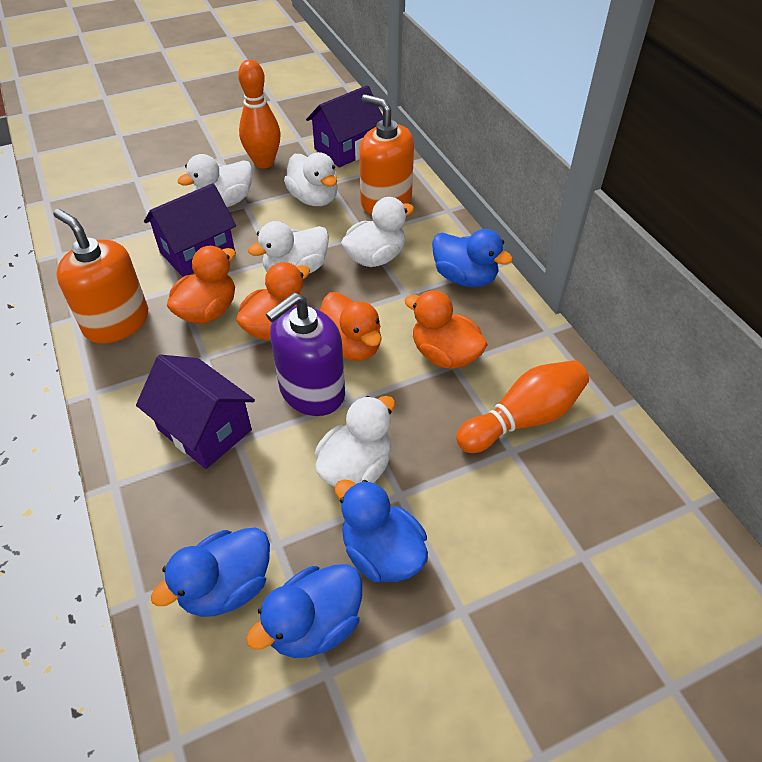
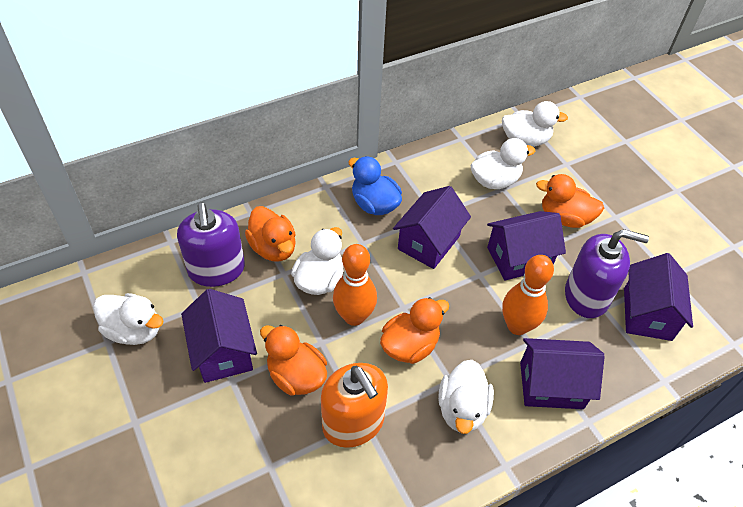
blue duck: [151,527,270,617] [246,564,362,658] [335,480,428,582] [432,229,513,287] = 4 -> [348,156,402,215] = 1
orange soap dispenser: [53,209,148,344] [359,94,414,215] = 2 -> [321,363,388,448] = 1
purple house: [136,355,255,469] [144,183,236,277] [306,85,383,168] = 3 -> [181,289,257,383] [393,186,471,269] [487,211,566,280] [520,338,605,409] [624,253,693,341] = 5
purple soap dispenser: [266,293,345,416] = 1 -> [177,203,245,287] [565,229,649,318] = 2

